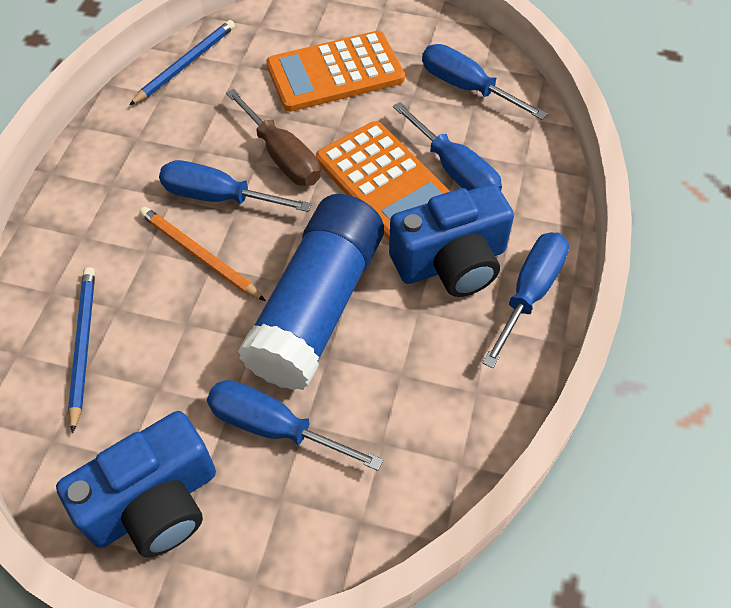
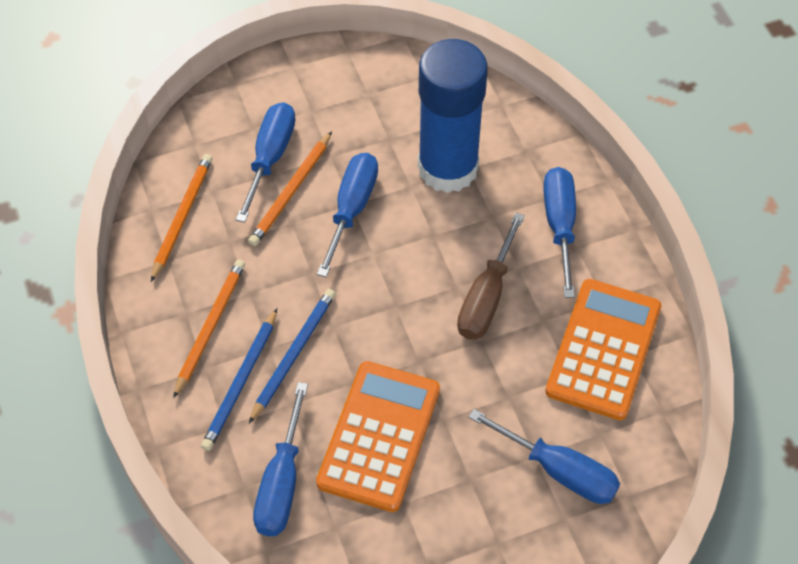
blue camera: [56,411,216,557] [389,184,514,297] = 2 -> none = 0
orange pencil: [139,207,266,301] = 1 -> [151,154,213,282] [173,259,245,398] [248,131,332,246] = 3

